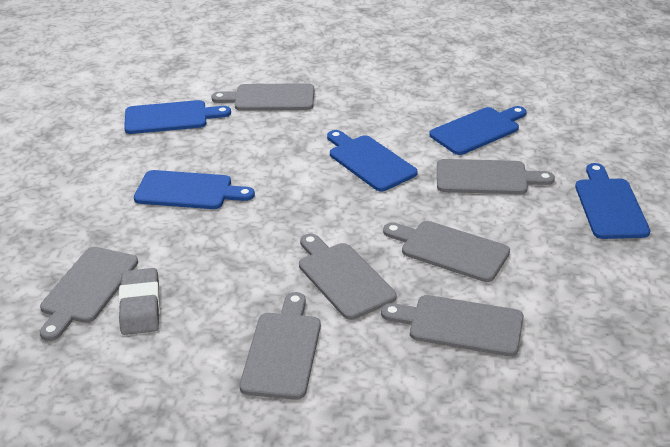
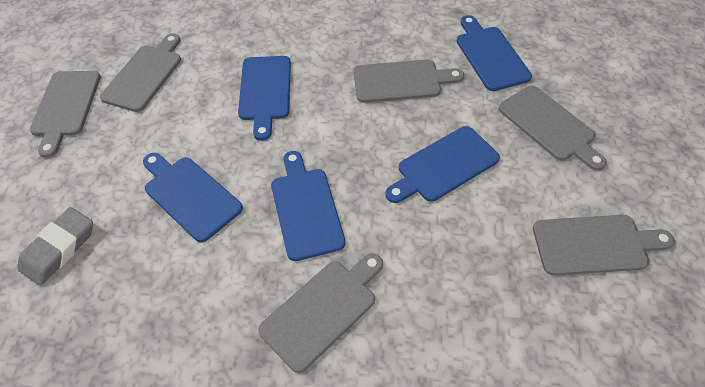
grey cutting board: [40,247,138,341] [211,83,314,111] [240,292,321,400] [299,234,396,320] [381,295,524,356] [383,221,510,282] [437,159,555,194] = 7 -> [30,71,101,158] [100,33,181,112] [258,253,383,373] [353,59,464,103] [498,85,607,171] [533,215,675,275] = 6

